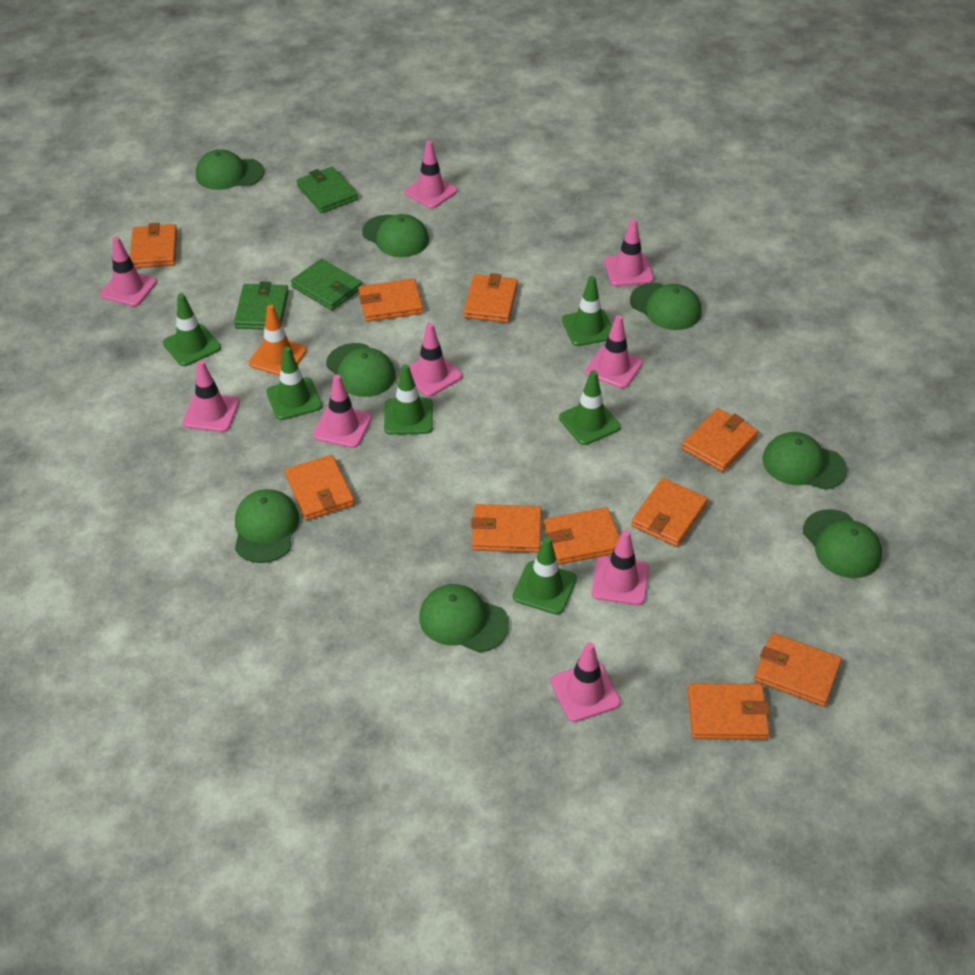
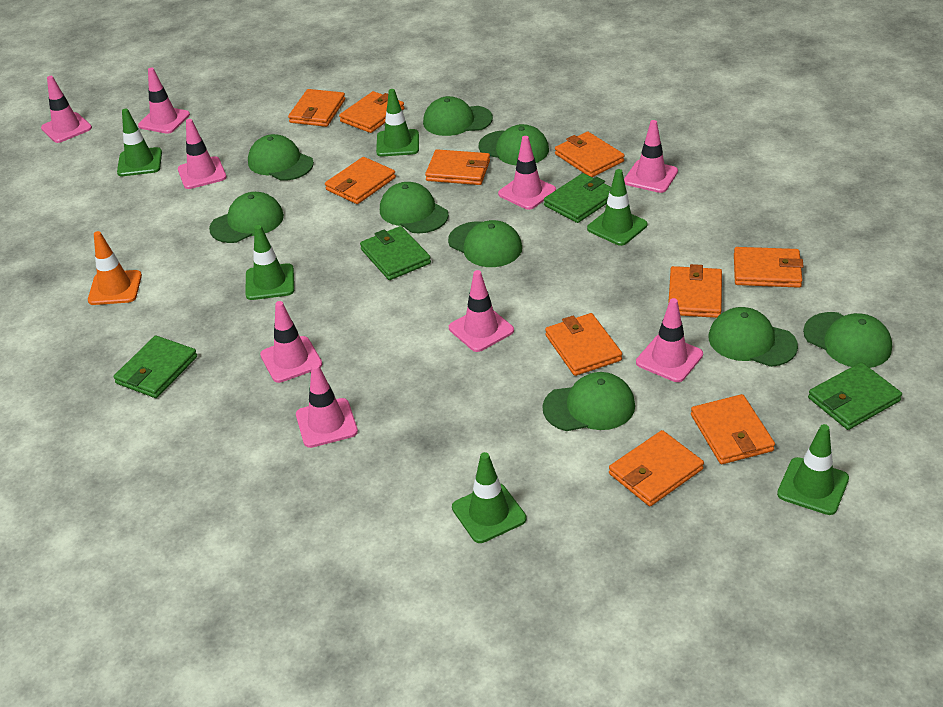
green cap: [196,149,264,190] [235,489,299,563] [326,343,396,397] [362,214,429,257] [419,584,509,652] [630,283,702,330] [762,432,847,490] [803,509,882,578] = 8 -> [209,192,284,243] [248,134,314,181] [380,182,449,233] [423,96,493,136] [448,220,522,267] [479,124,549,165] [543,372,635,431] [709,307,798,367] [803,312,892,368] = 9
green wallet: [234,282,289,330] [291,259,362,310] [296,167,358,213] = 3 -> [113,335,197,398] [360,226,431,280] [544,173,611,223] [808,362,902,430] = 4

